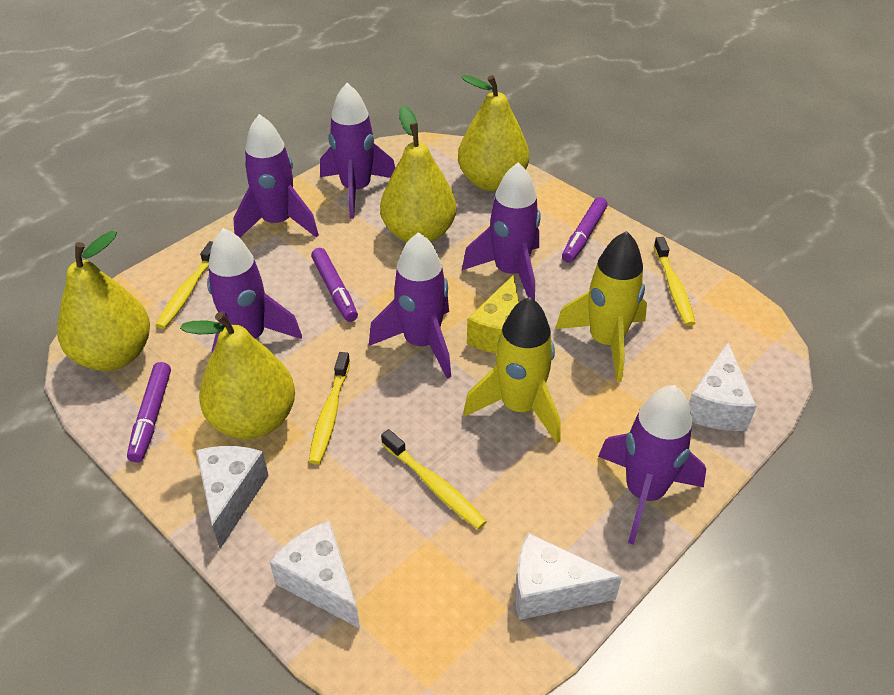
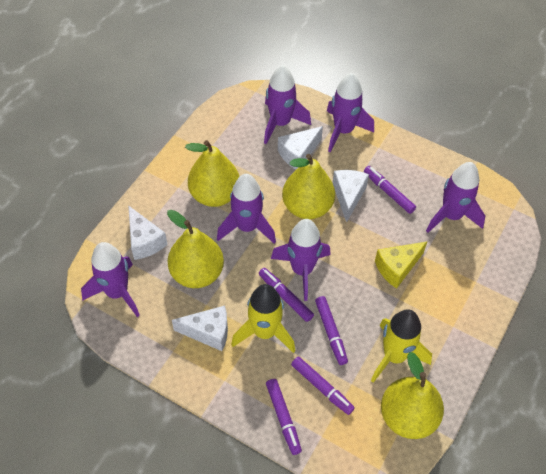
purple marker: [127,362,171,463] [311,248,358,322] [562,197,608,263] = 3 -> [259,268,314,322] [266,379,302,455] [291,357,355,415] [315,296,348,365] [364,166,416,214] = 5
yellow toothbrush: [156,241,213,329] [309,352,350,465] [381,429,487,530] [654,237,695,326] = 4 -> none = 0

